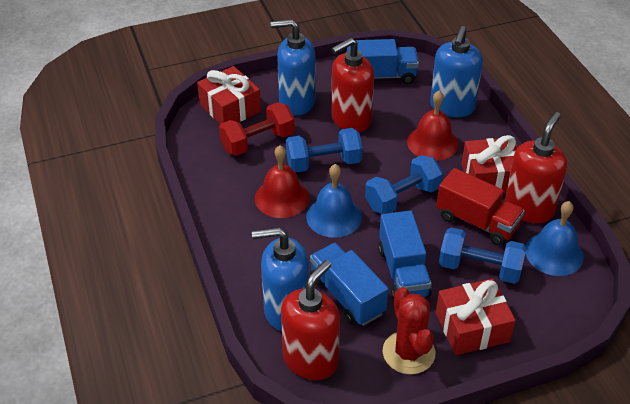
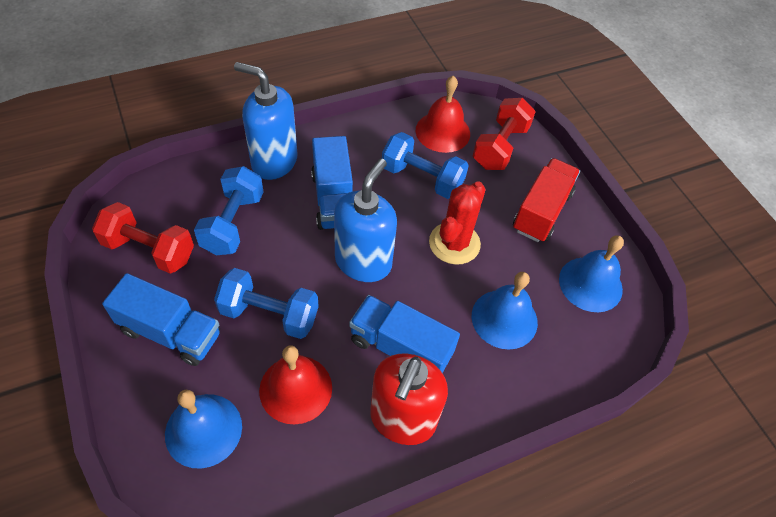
blue bell: [306,164,362,238] [525,201,584,276] = 2 -> [165,390,242,469] [472,272,538,349] [559,236,624,312] = 3
blue soap dispenser: [252,227,309,331] [271,19,315,116] [430,26,483,117] = 3 -> [234,62,297,180] [334,159,397,282] = 2
red dumbbell: [219,102,295,156] = 1 -> [92,202,194,274] [473,98,536,170] = 2
red gift: [197,66,261,124] [436,278,516,355] [462,135,518,194] = 3 -> none = 0
red soap dispenser: [281,260,340,380] [331,38,374,132] [505,112,567,223] = 3 -> [370,353,448,445] = 1

